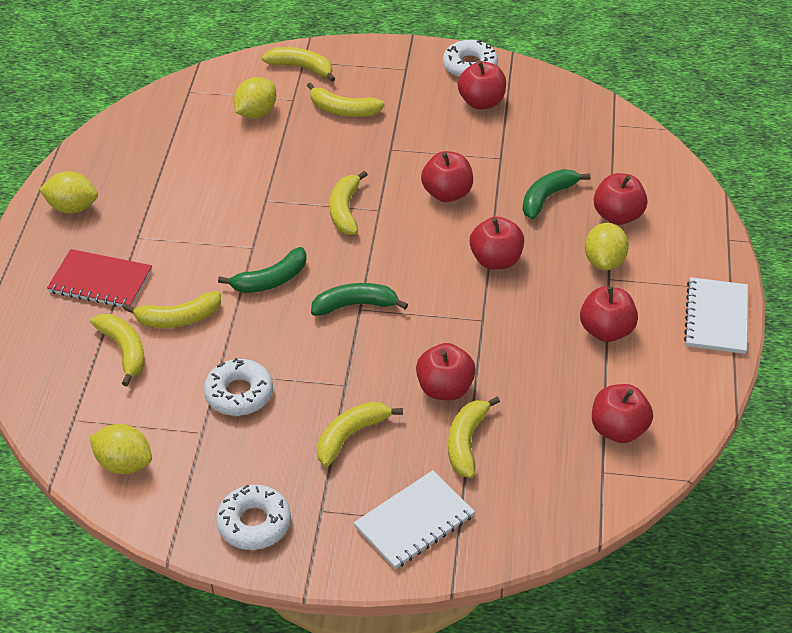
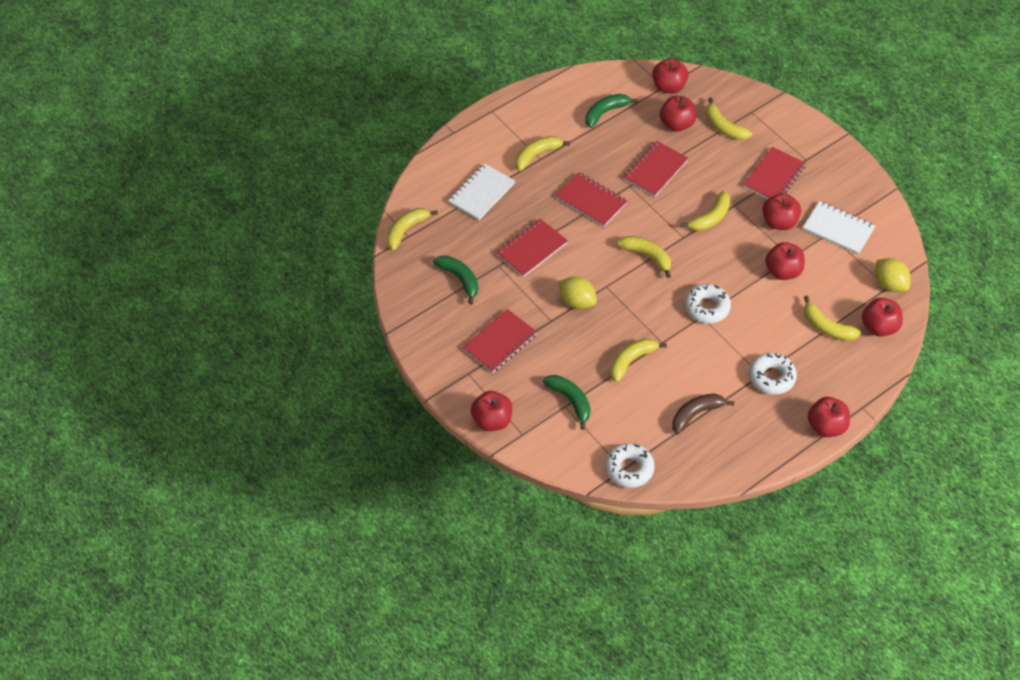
brown banana: none = 0 -> [672,394,735,434] = 1
red notebook: [47,249,152,308] = 1 -> [463,309,537,373] [496,219,568,277] [555,172,627,227] [623,141,688,197] [743,147,806,199] = 5
yellow lemon: [39,172,98,213] [90,424,152,474] [234,77,276,118] [585,223,629,270] = 4 -> [559,276,597,309] [876,258,911,292] = 2

